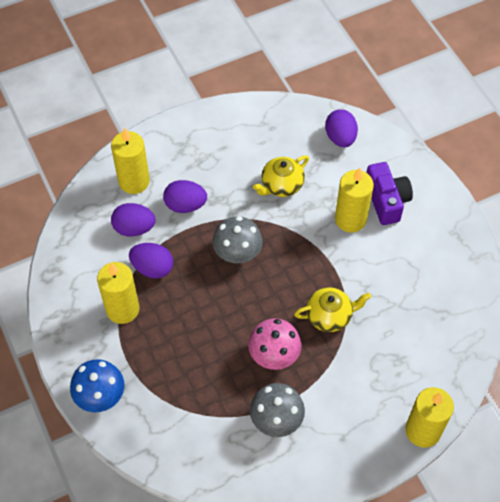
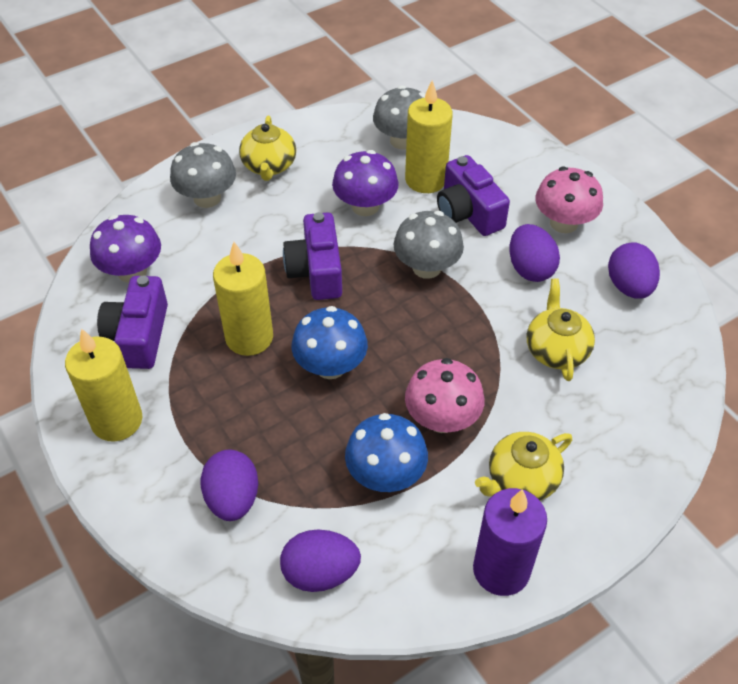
blue mushroom: [70,359,124,412] = 1 -> [291,306,368,379] [345,413,428,492] = 2
grey mushroom: [213,216,263,263] [250,383,305,437] = 2 -> [170,142,236,208] [373,85,425,150] [394,211,464,279] = 3
pink mushroom: [248,318,301,370] = 1 -> [405,358,485,433] [535,167,603,233] = 2
purple camera: [366,162,413,225] = 1 -> [97,276,168,369] [283,212,342,300] [437,155,510,236] = 3
purple candle: none = 0 -> [473,488,547,596] = 1
purple mushroom: none = 0 -> [90,215,161,283] [332,150,399,216] = 2
yellow candle: [97,262,140,324] [111,128,150,194] [335,167,374,233] [405,387,454,448] = 4 -> [65,328,142,441] [213,242,273,356] [405,80,453,193] = 3
yellow teapot: [253,155,309,197] [294,287,371,332] = 2 -> [239,115,296,181] [475,432,572,501] [527,278,595,381] = 3

